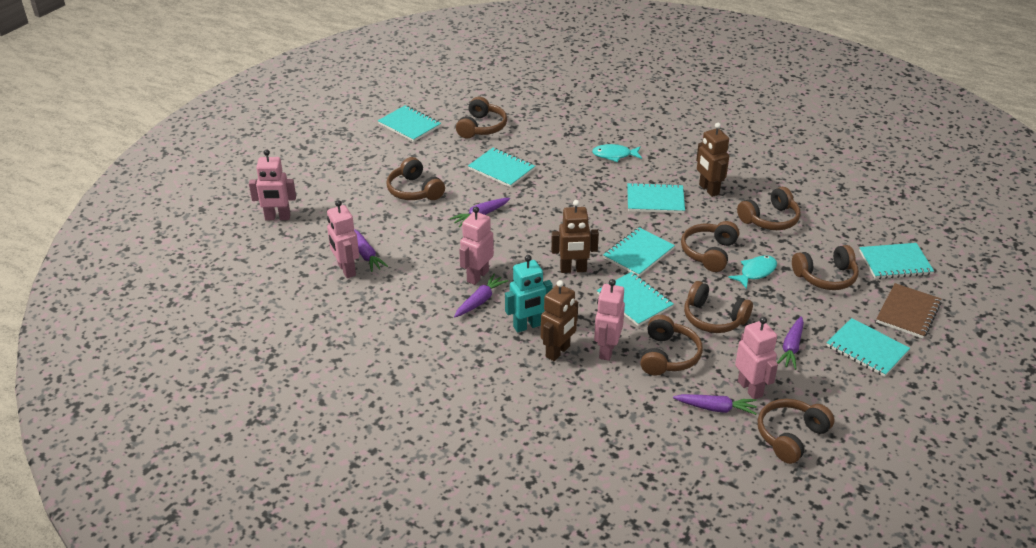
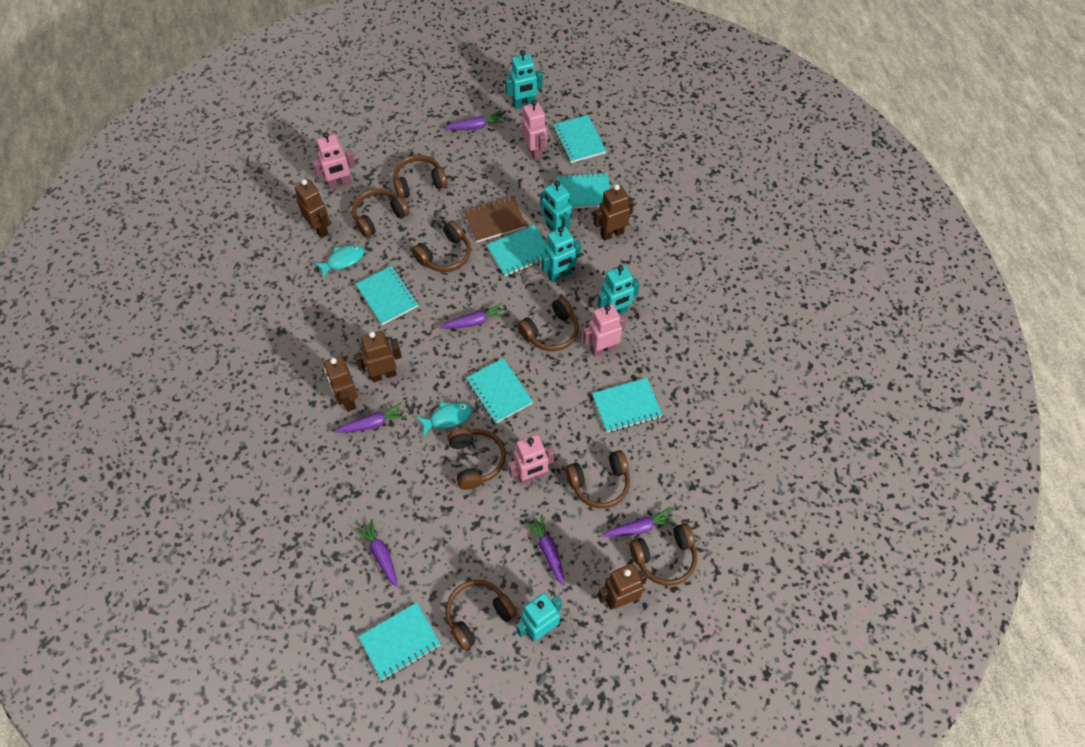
brown robot: [541,280,578,361] [551,200,599,273] [696,123,729,197] = 3 -> [295,179,330,238] [324,355,358,412] [354,331,402,382] [593,184,634,241] [598,563,648,610] = 5
pink robot: [249,149,296,220] [327,200,359,278] [459,207,494,285] [594,279,625,361] [735,317,778,399] = 5 -> [312,132,356,190] [508,434,555,484] [522,100,547,161] [583,304,626,357] = 4
purple carrot: [354,229,388,272] [450,198,510,227] [454,274,508,317] [673,394,757,415] [777,316,804,370] = 5 -> [335,403,406,433] [355,519,398,587] [440,303,507,329] [444,111,504,130] [525,514,564,586] [602,507,676,537] = 6
turquoise robot: [505,255,553,333] = 1 -> [505,50,543,109] [516,593,562,641] [540,181,572,231] [541,227,581,282] [597,265,640,314] = 5

